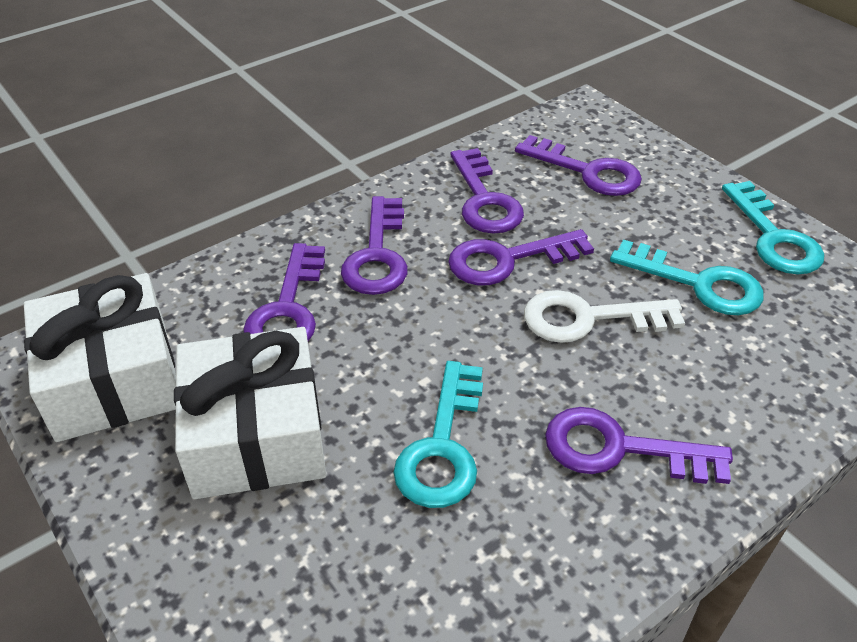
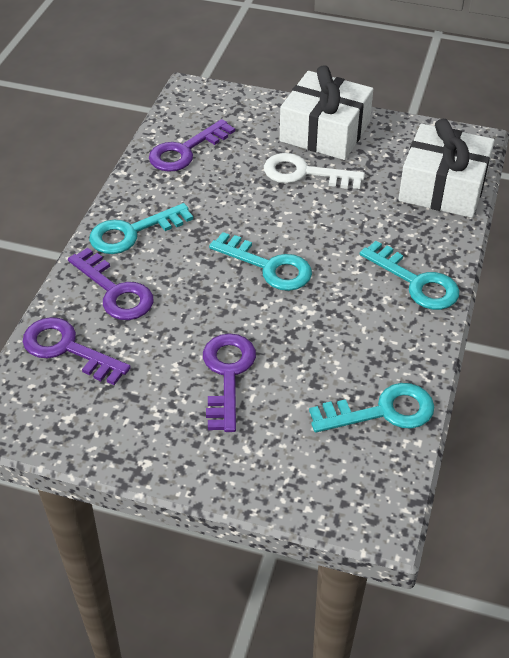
purple key: [243,243,325,341] [341,196,408,295] [448,229,594,285] [450,148,524,234] [515,135,642,196] [545,407,733,484] = 6 -> [23,317,131,385] [68,248,154,320] [149,119,235,172] [203,333,256,432] = 4
turquoise key: [393,361,483,508] [610,239,764,315] [722,181,824,274] = 3 -> [89,203,193,254] [209,232,312,291] [309,383,434,433] [360,241,459,310] = 4

